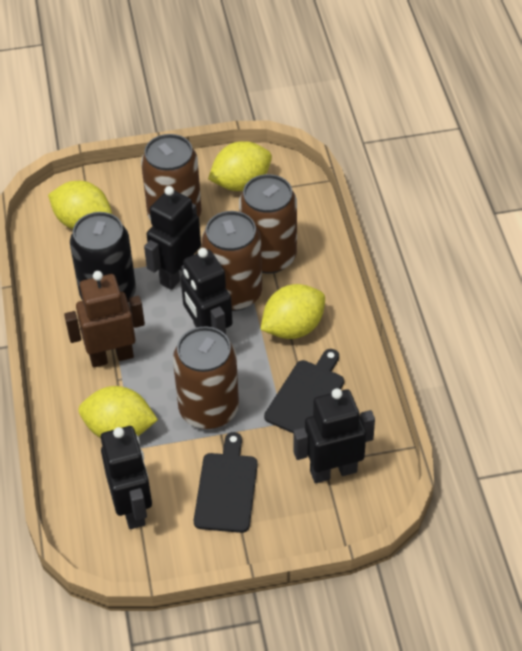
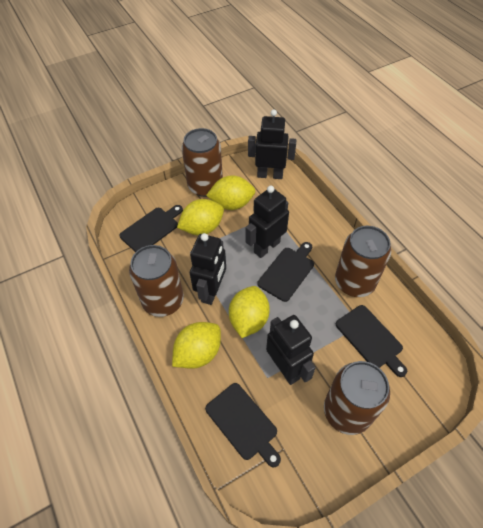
black can: [70,212,136,302] = 1 -> none = 0
black cutting board: [194,432,258,533] [264,349,344,433] = 2 -> [119,205,183,252] [205,383,281,467] [257,242,314,302] [336,305,407,377] = 4
brown robot: [64,271,145,368] = 1 -> none = 0

